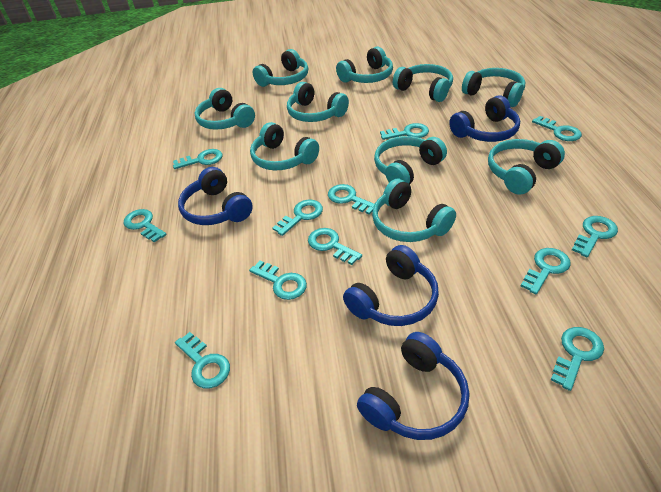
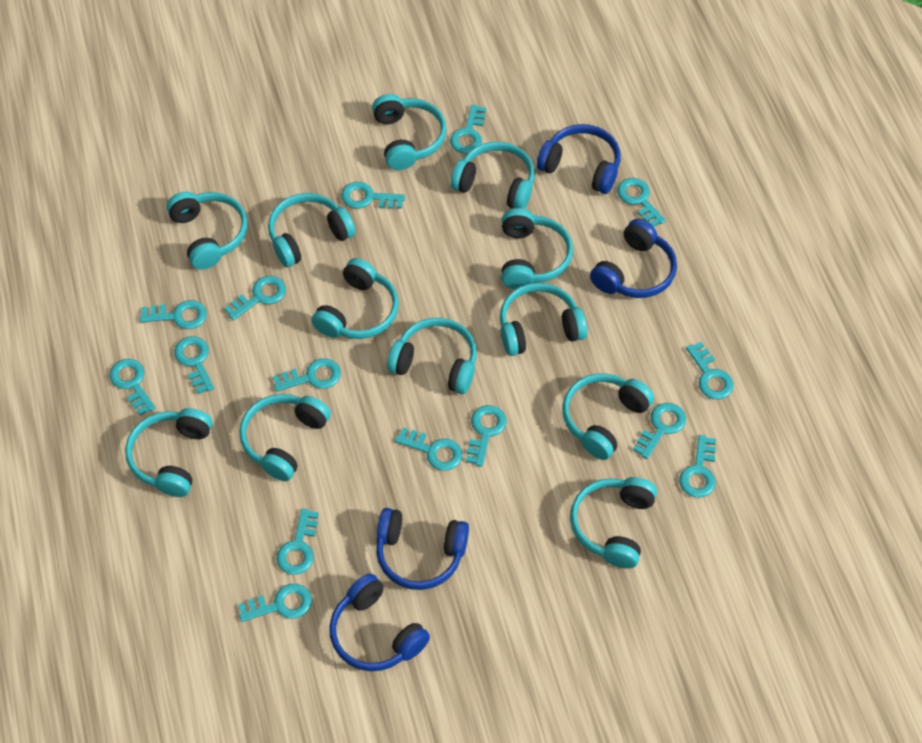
turquoise headphones: [194,88,255,130] [250,122,319,170] [252,49,308,87] [287,82,349,122] [336,46,393,83] [372,179,456,242] [374,136,447,185] [393,64,453,102] [462,68,525,107] [488,139,565,195] = 10 -> [125,408,212,497] [167,192,248,270] [239,394,331,481] [268,193,355,267] [311,258,399,339] [372,94,447,170] [387,318,477,394] [451,142,535,209] [500,283,588,356] [501,208,573,289] [562,373,654,460] [570,477,657,569] = 12
turquoise key: [123,209,167,243] [173,149,223,169] [175,332,230,388] [249,261,307,300] [273,200,323,236] [308,228,362,265] [328,184,374,215] [380,123,429,140] [521,248,570,295] [532,116,582,141] [551,327,604,391] [572,216,618,257] = 12 -> [109,359,156,416] [140,300,207,329] [174,336,214,394] [224,276,286,320] [238,584,312,622] [273,358,341,392] [276,508,319,575] [341,182,405,209] [395,427,463,471] [450,104,486,154] [466,405,507,467] [617,178,666,227] [633,403,686,459] [679,435,716,498] [686,342,734,399] = 15

